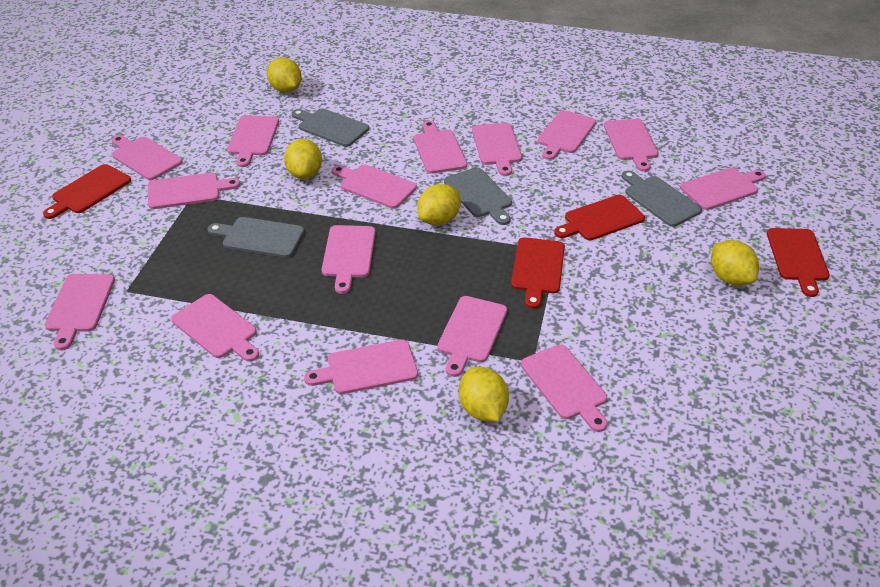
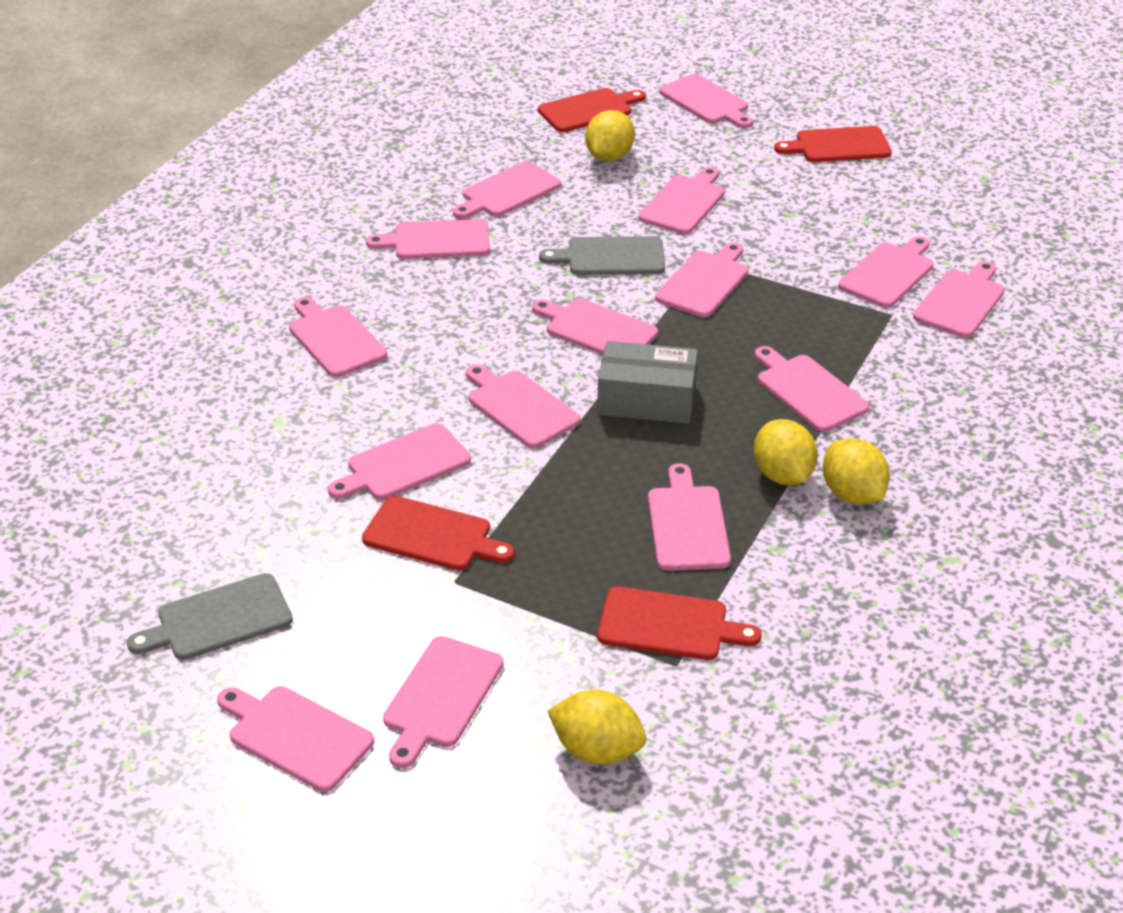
grey box: none = 0 -> [597,341,698,424] = 1
grey cutting board: [208,217,305,258] [292,108,369,147] [444,167,512,225] [621,171,702,227] = 4 -> [127,573,293,660] [539,236,665,275] = 2
yellow lemon: [267,57,302,93] [284,139,322,179] [418,184,461,225] [459,367,509,421] [711,240,759,286] = 5 -> [547,690,646,765] [585,110,635,161] [754,419,818,485] [822,438,890,505] = 4

